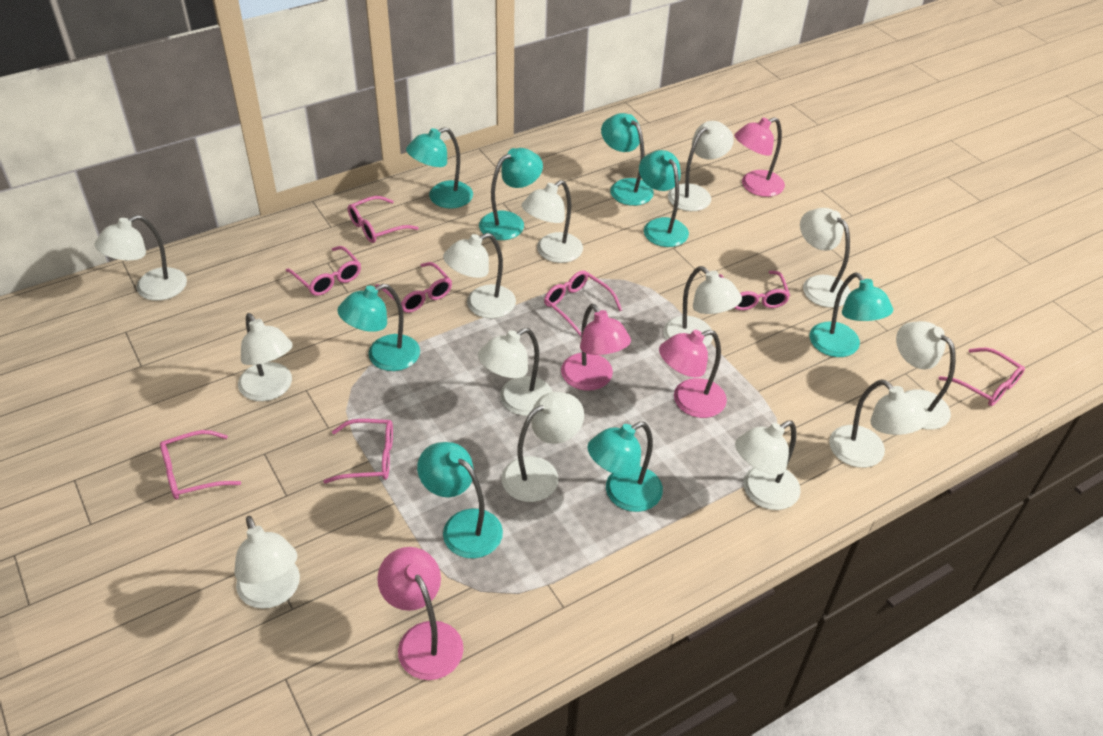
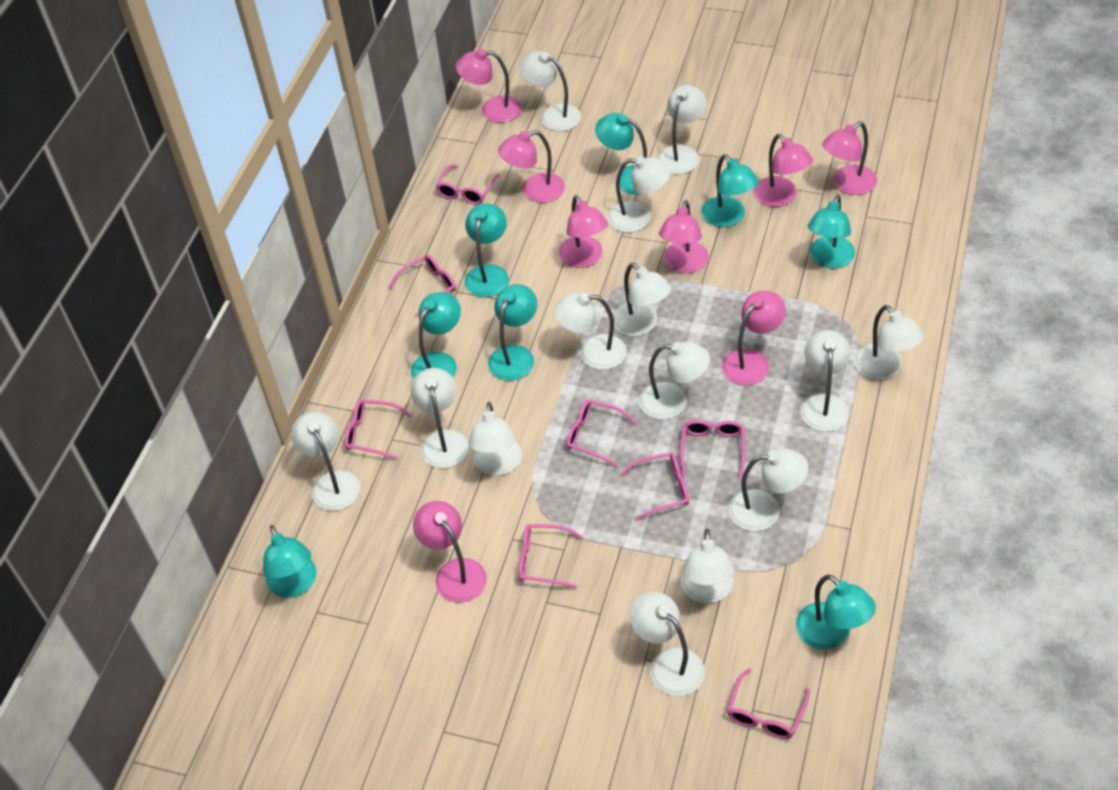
pink lamp: [377,547,464,680] [561,304,631,391] [659,330,727,418] [734,117,785,197] = 4 -> [413,501,487,602] [456,49,522,123] [498,130,565,203] [559,195,608,268] [659,200,709,273] [722,291,786,385] [754,134,813,207] [822,122,877,195] = 8
white lamp: [94,215,187,301] [234,516,300,609] [238,313,293,401] [443,233,516,319] [478,328,552,416] [501,392,584,502] [522,180,583,263] [663,266,742,347] [668,121,734,211] [735,421,801,510] [800,208,851,308] [829,379,928,468] [896,321,956,430] = 13 -> [291,412,360,511] [410,368,469,468] [468,402,522,476] [519,51,581,131] [553,293,627,370] [608,156,670,233] [613,263,671,336] [630,592,705,696] [639,342,710,420] [657,85,707,174] [681,529,734,604] [728,448,808,531] [800,330,851,432] [854,305,924,380] = 14

